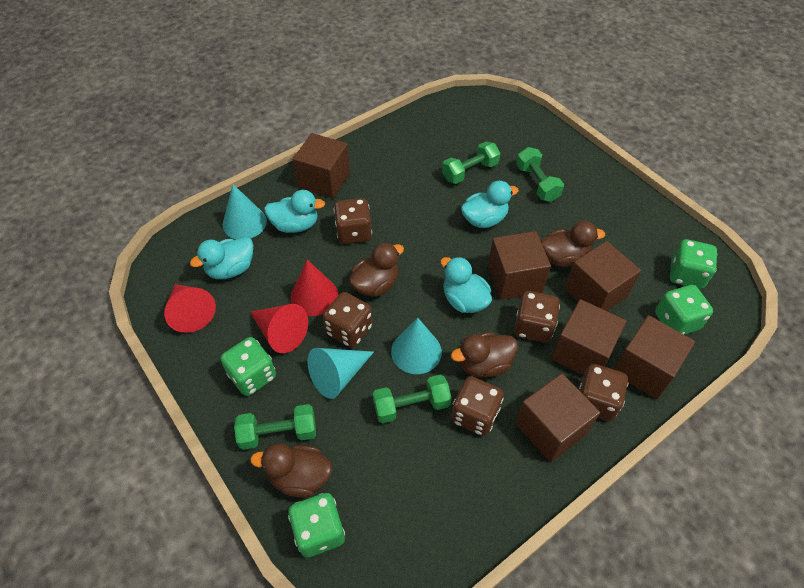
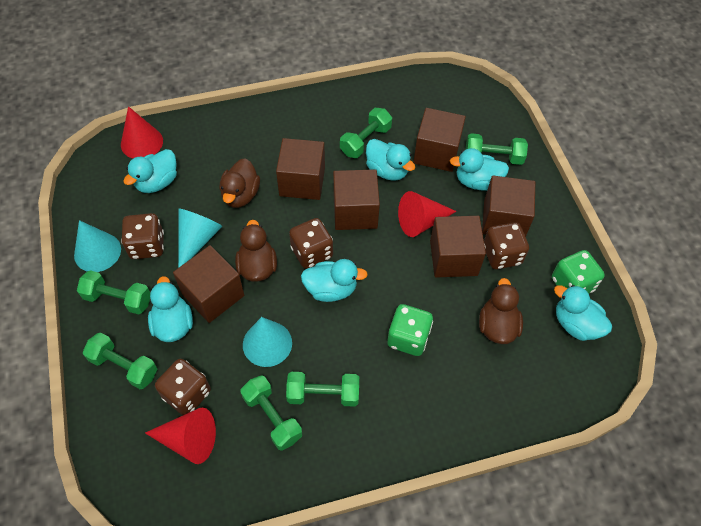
brown dice: [323,292,372,347] [334,198,372,244] [451,376,503,436] [514,291,560,343] [578,364,628,421] = 5 -> [121,213,164,259] [155,359,211,415] [289,218,333,269] [484,222,529,269] = 4
brown duck: [250,443,332,498] [349,242,404,297] [451,332,518,377] [541,221,605,267] = 4 -> [220,158,260,208] [235,220,277,282] [479,278,523,344] = 3
green dice: [221,337,276,396] [288,493,345,557] [655,285,713,335] [670,239,717,289] = 4 -> [387,304,433,356] [552,250,605,294] = 2
green dumbbell: [234,404,316,450] [373,374,451,423] [442,142,500,184] [516,147,564,202] = 4 -> [77,270,150,315] [83,333,157,389] [240,375,302,451] [286,372,359,407] [340,108,392,158] [466,133,528,165] = 6
turquoise duck: [190,237,253,279] [264,190,325,233] [440,257,492,313] [461,181,519,228] = 4 -> [123,149,177,193] [148,276,193,342] [301,259,368,302] [366,139,415,181] [450,148,509,191] [554,285,612,341] = 6

